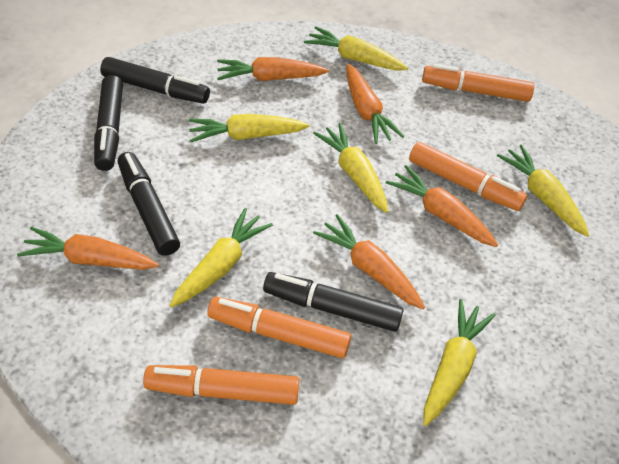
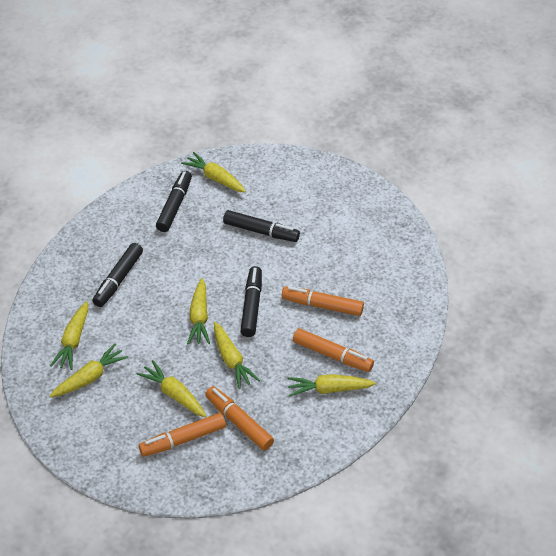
orange carrot: [17,227,159,270] [217,57,329,81] [313,214,425,309] [346,64,404,144] [386,165,498,247] = 5 -> none = 0
yellow carrot: [169,208,273,308] [189,114,310,142] [304,26,408,70] [313,123,388,213] [423,299,496,426] [497,145,589,237] = 6 -> [50,301,88,370] [50,344,128,397] [137,360,206,417] [181,152,246,193] [187,278,210,345] [214,322,260,389] [287,374,376,397] = 7

